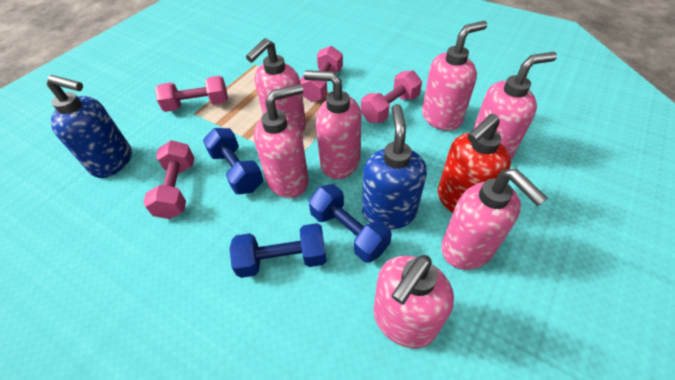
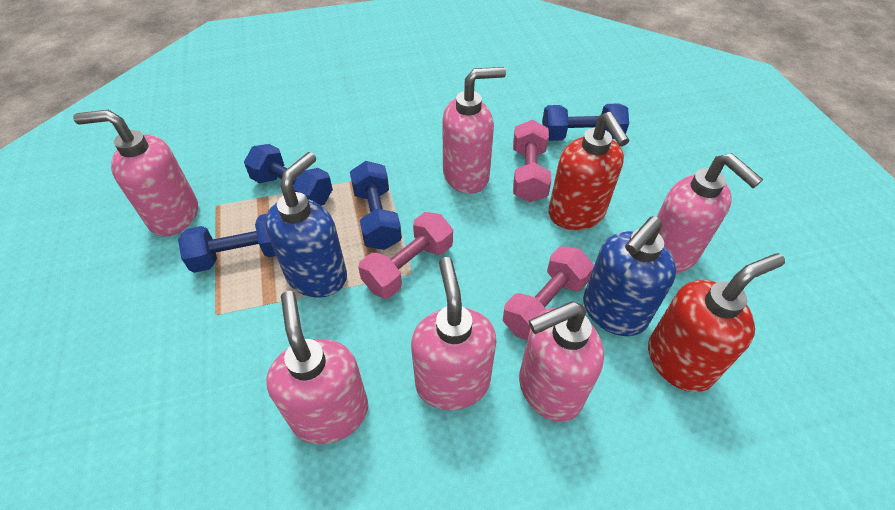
blue dumbbell: [203,128,263,194] [229,223,327,278] [308,184,392,263] = 3 -> [178,214,276,273] [244,144,333,206] [350,161,402,250] [542,104,629,141] = 4
pink dumbbell: [143,140,194,219] [155,76,228,112] [300,46,343,102] [361,70,422,123] = 4 -> [358,212,453,298] [503,246,594,340] [513,120,552,202] = 3
pink soap dispenser: [246,38,306,133] [254,84,309,198] [304,70,361,179] [373,255,454,349] [422,21,487,131] [441,169,548,270] [472,52,557,159] = 7 -> [73,110,198,237] [266,291,368,444] [411,257,496,410] [442,67,506,194] [519,301,604,422] [657,153,763,273] = 6
red soap dispenser: [438,114,511,213] = 1 -> [548,112,629,230] [648,253,785,392] = 2

